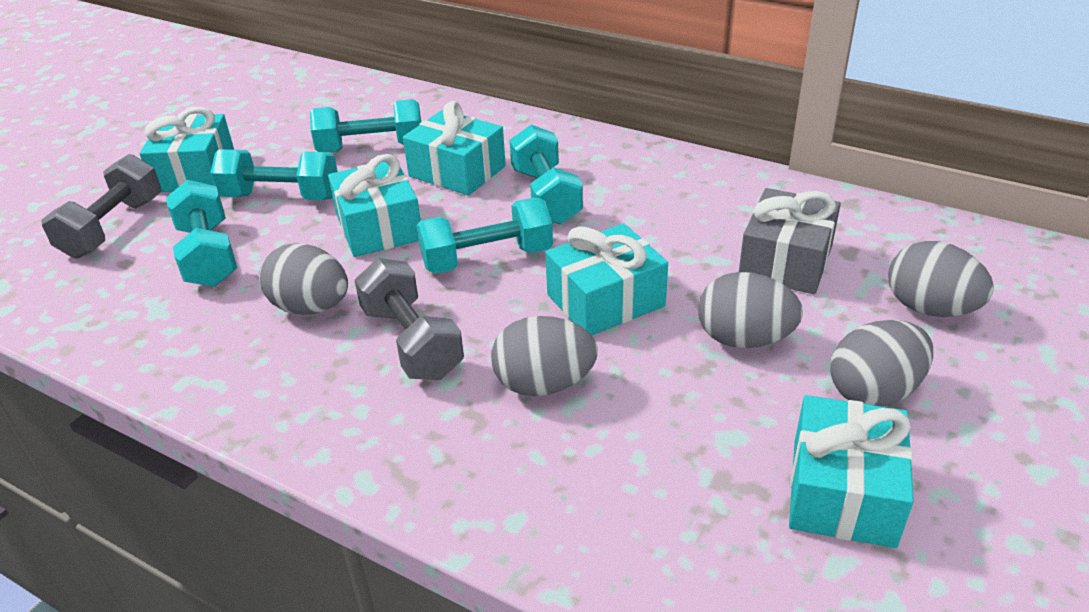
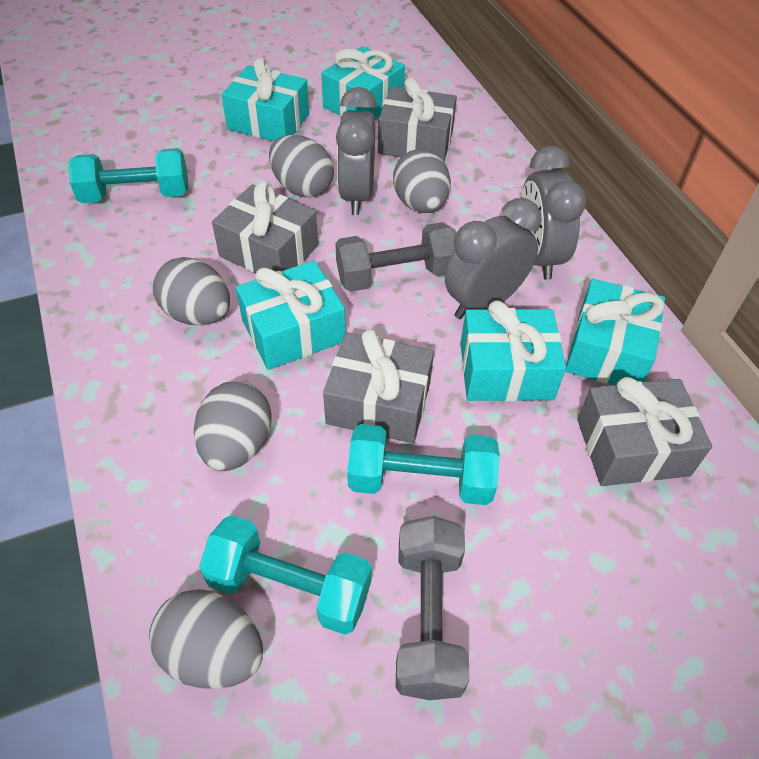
grey clock: none = 0 -> [336,87,377,215] [445,198,541,319] [521,146,587,280] = 3
grey gift: [739,188,841,294] = 1 -> [212,181,318,273] [323,329,434,443] [378,78,457,161] [577,377,712,486] = 4
turquoise dumbbell: [166,180,237,287] [210,149,338,200] [310,99,421,152] [417,198,553,274] [510,125,583,224] = 5 -> [68,148,189,203] [199,515,372,635] [347,424,500,505] = 3

